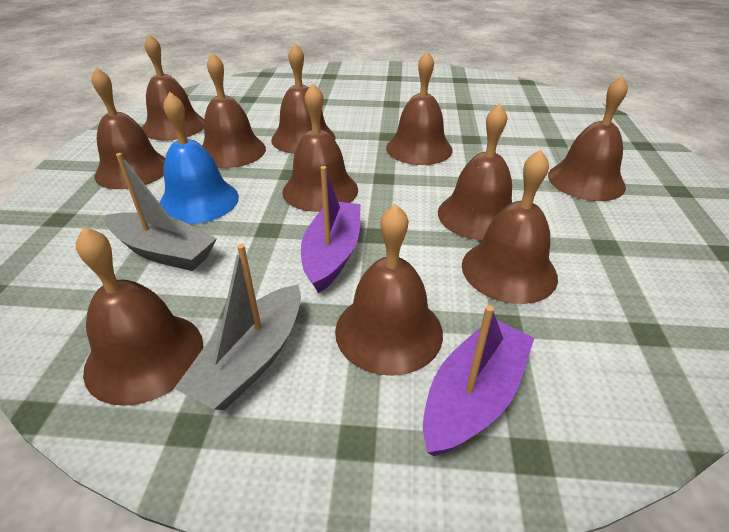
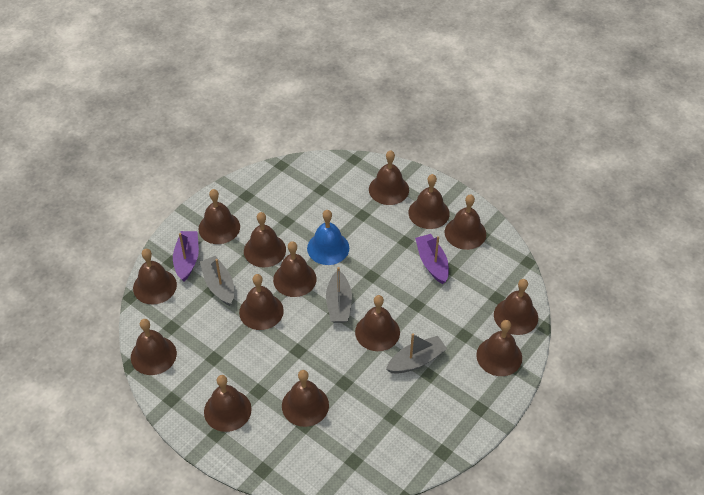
brown bell: [76,227,203,406] [91,67,165,189] [143,34,204,141] [202,53,266,168] [271,43,335,154] [282,83,358,212] [335,204,443,376] [386,51,453,165] [438,103,512,240] [462,150,558,304] [548,76,628,201] = 11 -> [131,319,177,375] [133,249,177,304] [198,189,240,244] [204,375,252,432] [239,274,284,330] [244,212,286,267] [273,241,317,297] [282,370,329,427] [355,295,400,351] [369,150,409,205] [408,174,450,229] [445,194,486,250] [476,320,522,376] [494,279,538,335] = 14
grey boat: [105,153,217,271] [174,244,301,410] = 2 -> [200,256,234,306] [326,267,352,323] [386,333,447,374] = 3

